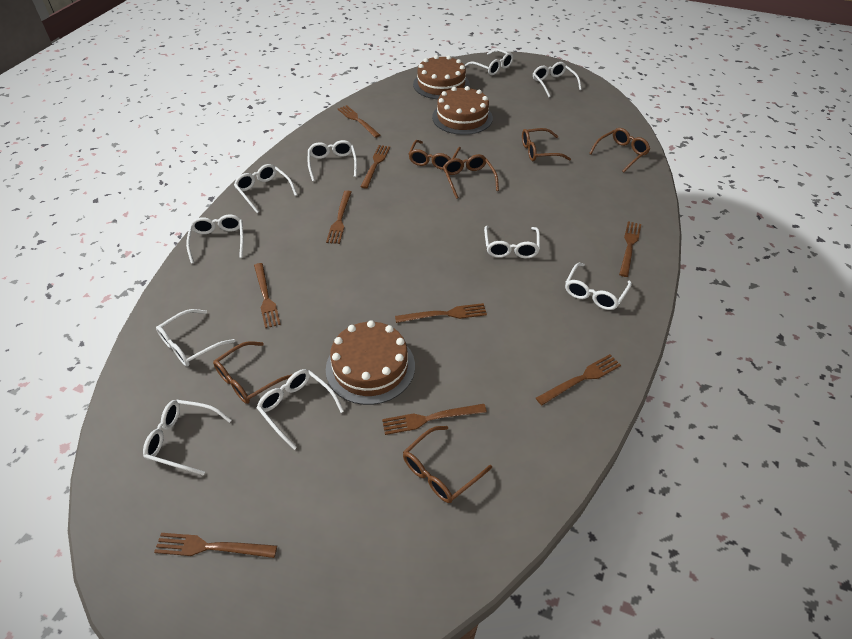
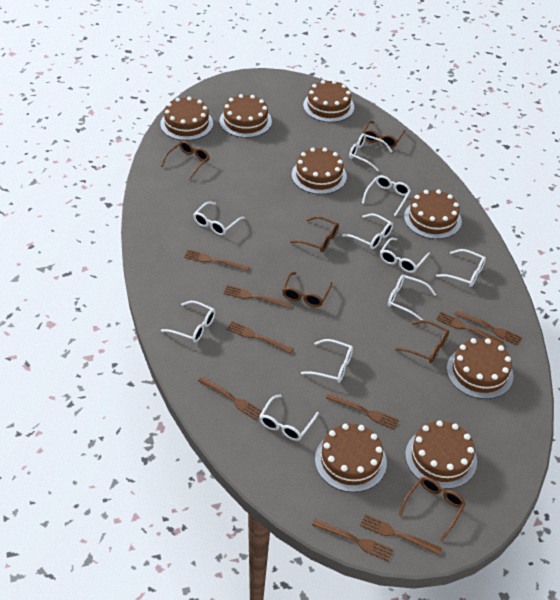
brown cake: [326,320,415,405] [413,55,470,99] [432,86,493,135] = 3 -> [160,97,213,141] [220,94,272,138] [291,148,347,194] [303,80,354,122] [315,424,387,492] [404,190,462,239] [405,420,477,489] [447,338,514,399] = 8

